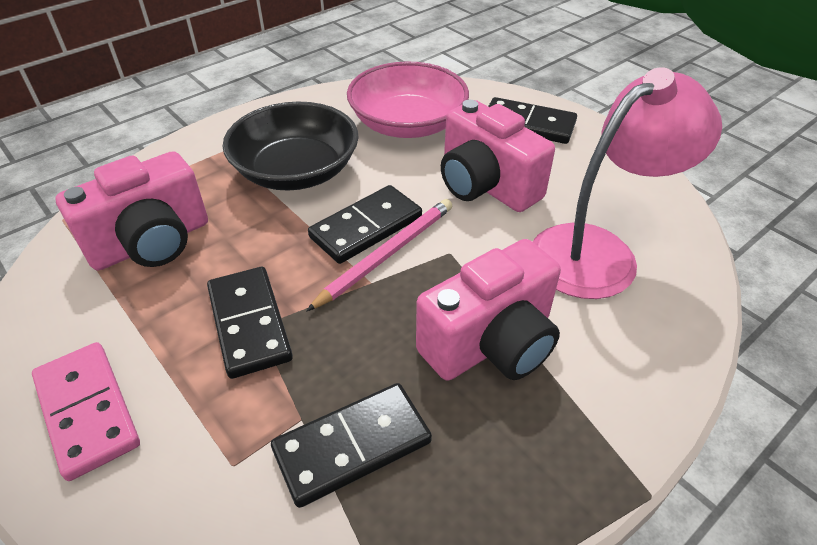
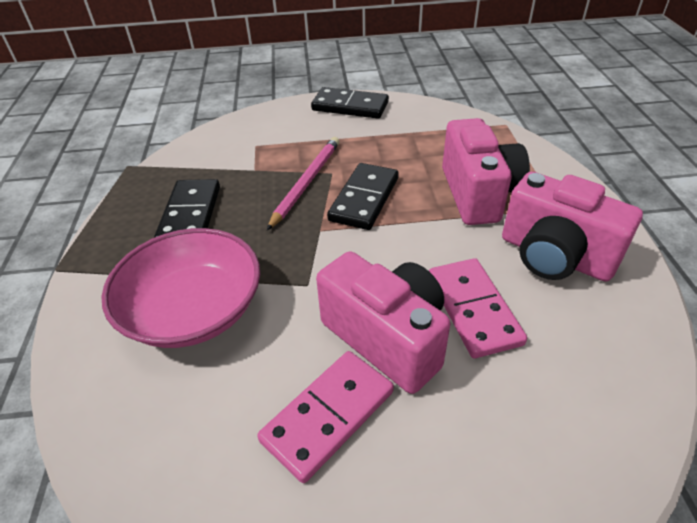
black bowl: [223,102,359,190] = 1 -> none = 0
black domino: [207,267,293,379] [271,383,432,508] [308,185,422,264] [488,97,577,144] = 4 -> [154,179,220,238] [311,87,389,119] [327,163,399,230] = 3
pink domino: [32,342,140,481] = 1 -> [257,351,394,483] [429,258,527,358] = 2
pink lamp: [532,67,722,299] = 1 -> none = 0

